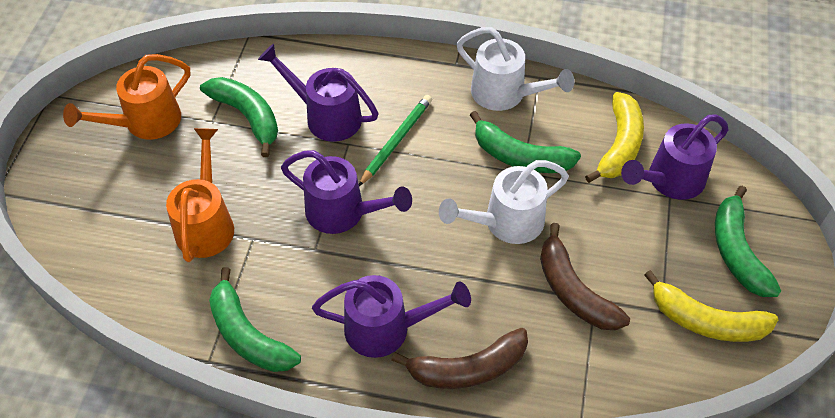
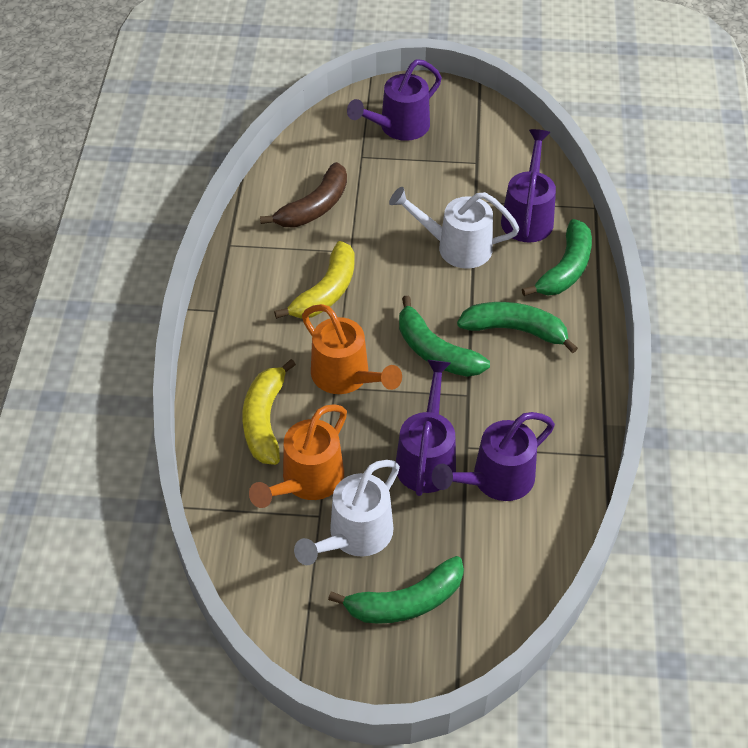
brown banana: [392,327,528,389] [540,223,630,330] = 2 -> [260,162,347,228] = 1
green pencil: [359,95,432,186] = 1 -> none = 0

